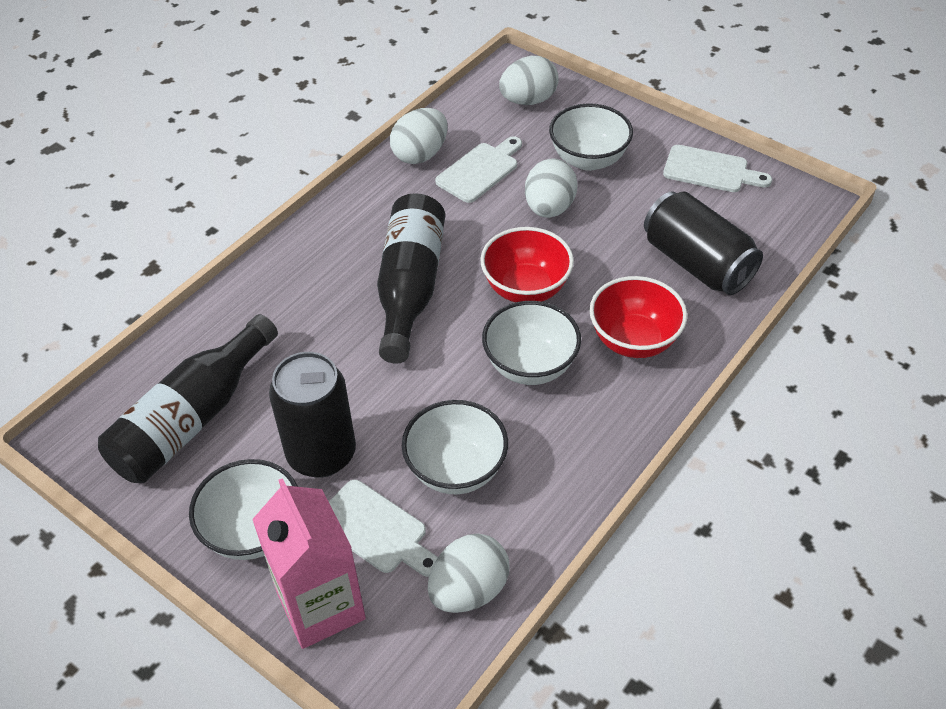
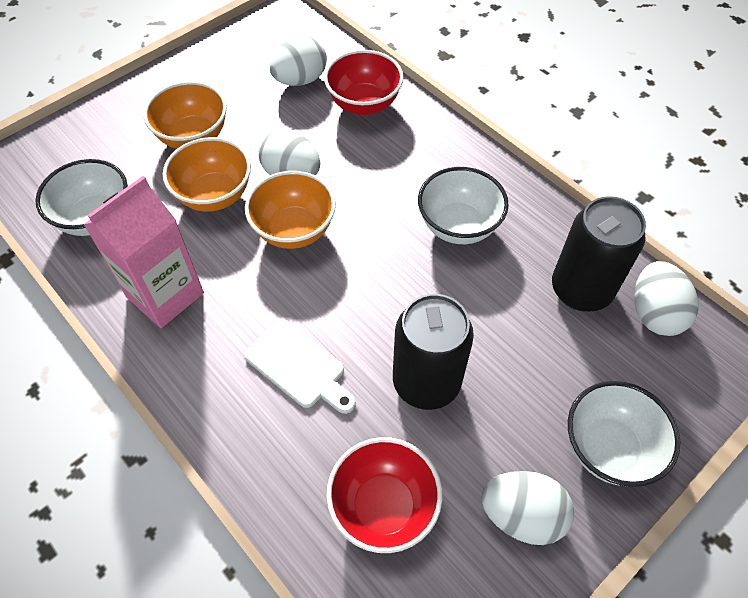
black bottle: [98,314,278,483] [377,193,445,364] = 2 -> none = 0
orange bowl: none = 0 -> [144,81,227,149] [163,137,251,212] [245,171,336,249] = 3
white bowl: [189,459,298,560] [402,400,508,494] [482,301,581,385] [549,103,633,171] = 4 -> [35,159,128,236] [418,167,509,244] [568,381,680,487] = 3
white cutting board: [329,480,438,577] [435,136,522,203] [663,145,772,192] = 3 -> [244,319,356,414] = 1

